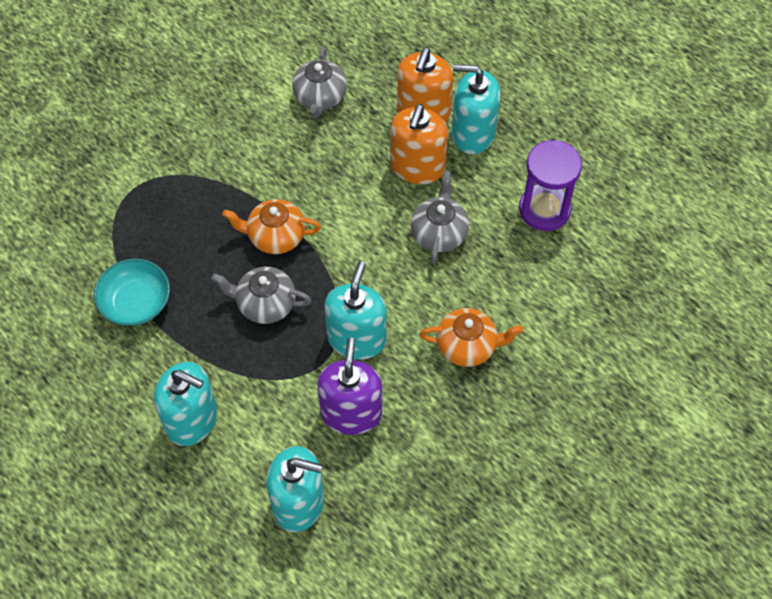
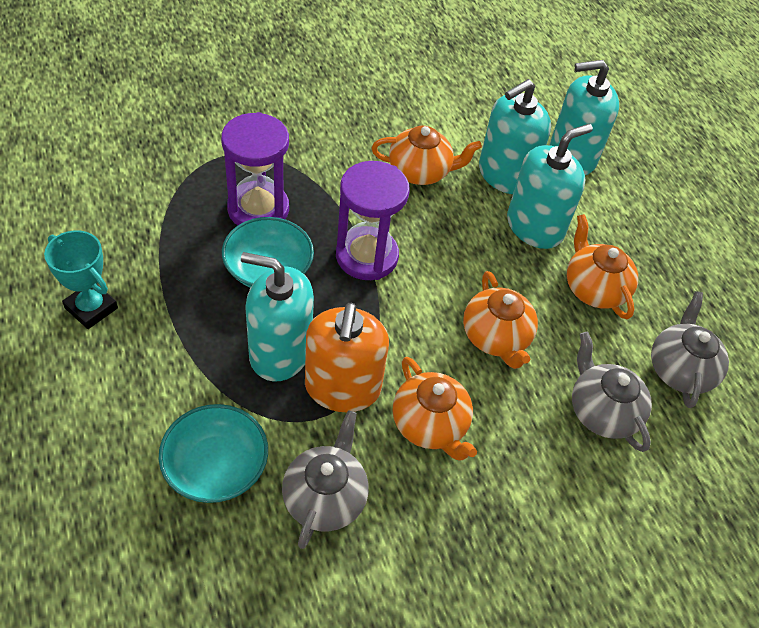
orange soap dispenser: [390,104,448,184] [397,47,453,123] = 2 -> [305,302,389,412] = 1
orange teapot: [222,199,321,254] [420,308,523,367] = 2 -> [372,126,482,185] [393,357,477,461] [463,271,538,369] [567,214,638,319] = 4
purple hourglass: [519,140,582,231] = 1 -> [221,112,289,225] [336,161,410,280] = 2
purple soap dispenser: [317,338,382,435] = 1 -> none = 0
turquoise bowl: [94,259,170,326] = 1 -> [159,404,268,503] [222,217,314,288] = 2
turquoise trophy: none = 0 -> [44,230,118,329] = 1

